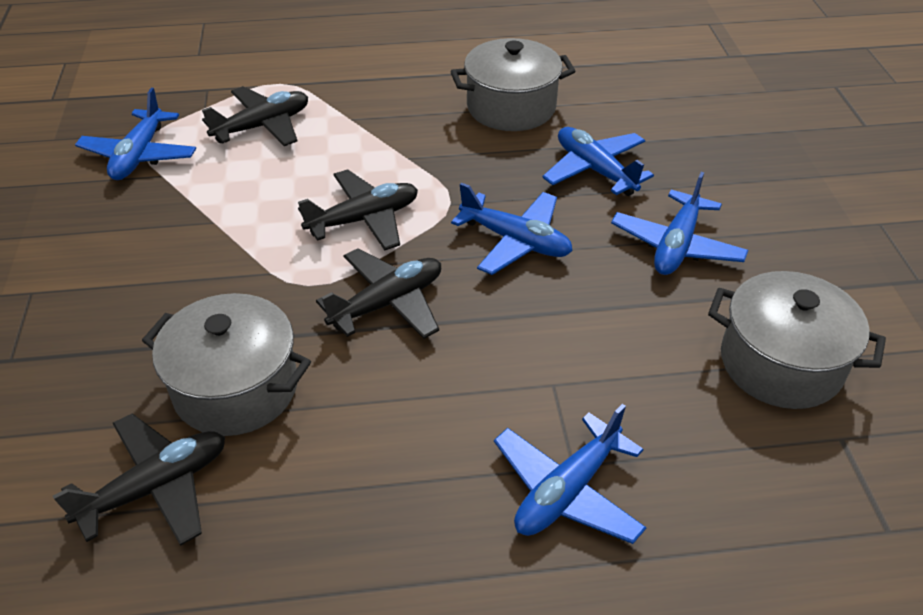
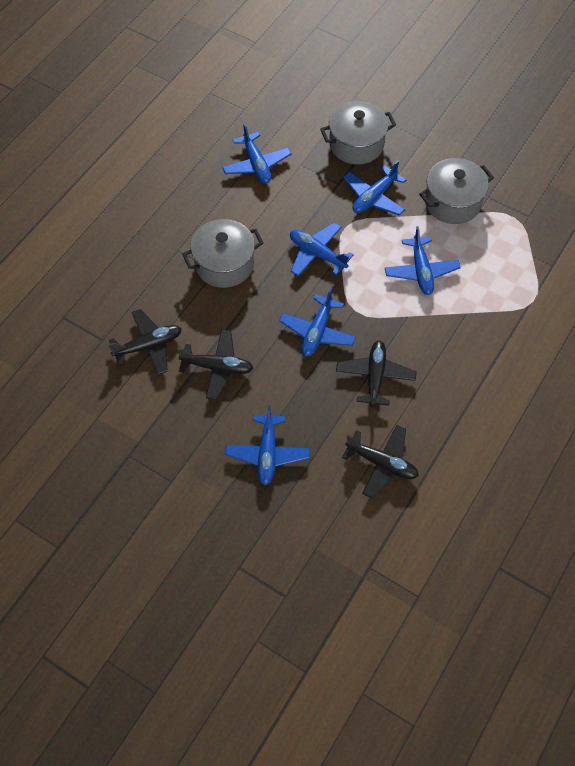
blue plane: [75,88,196,180] [451,182,573,275] [494,404,647,544] [542,127,654,196] [611,172,748,275] = 5 -> [222,123,291,184] [225,405,309,485] [279,287,356,356] [290,222,354,276] [344,160,406,216] [385,226,461,295] = 6

